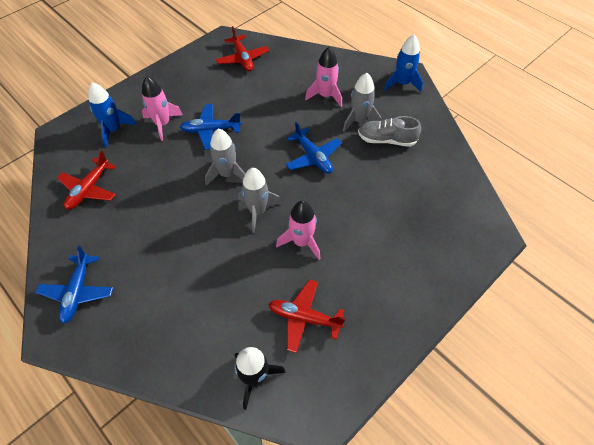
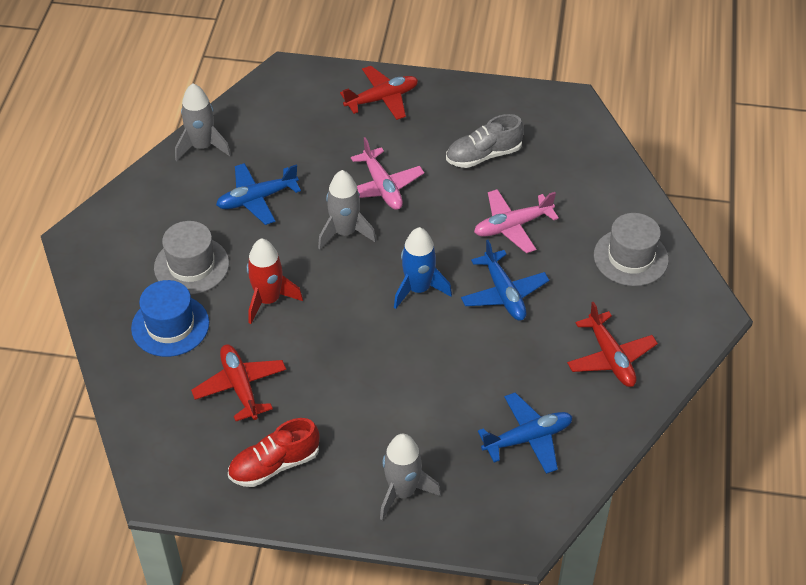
black rocket: [234,347,286,410] = 1 -> none = 0
blue hat: none = 0 -> [131,280,209,357] = 1
blue rocket: [88,82,137,147] [384,35,423,92] = 2 -> [394,227,452,309] = 1
grey hat: none = 0 -> [154,221,229,294] [594,213,669,286] = 2
pink plane: none = 0 -> [351,137,424,210] [474,189,559,253] = 2
pink rocket: [142,76,183,141] [276,200,321,260] [305,47,342,107] = 3 -> none = 0
red rocket: none = 0 -> [247,238,303,324] = 1
red shoe: none = 0 -> [228,418,320,487] = 1

